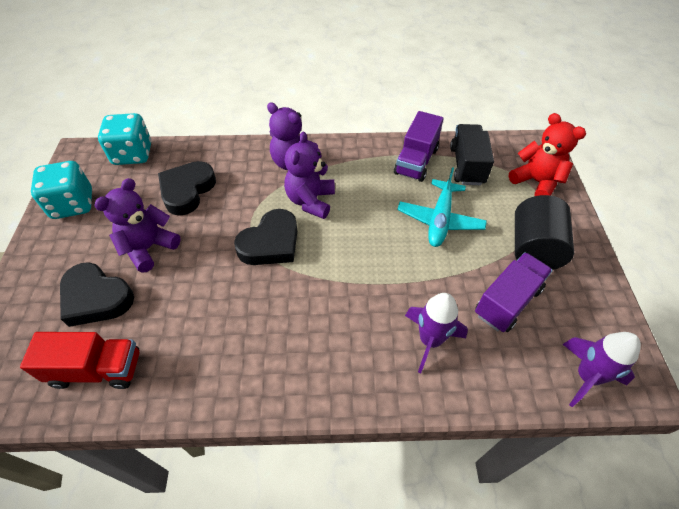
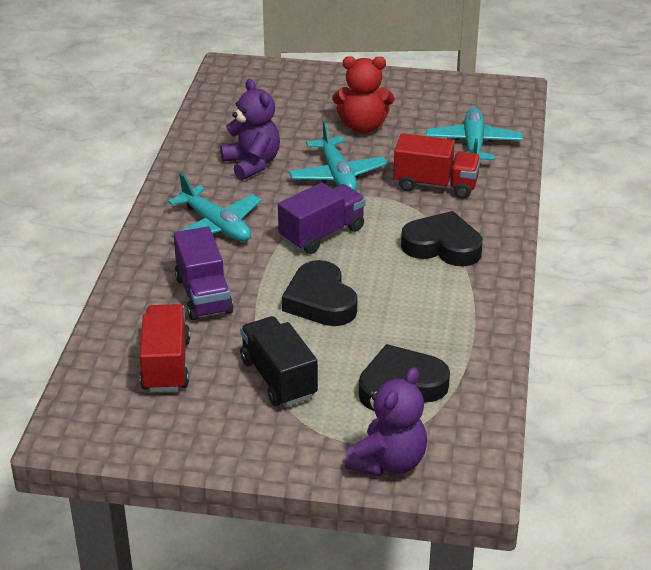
black cylinder: [515,195,574,270] = 1 -> none = 0
purple rocket: [405,293,468,373] [563,332,641,407] = 2 -> none = 0
purple teddy bear: [94,178,181,273] [267,102,322,170] [284,132,335,219] = 3 -> [220,79,280,180] [345,367,427,477] = 2
red truck: [20,332,140,389] = 1 -> [140,304,190,392] [393,133,481,199] = 2
turquoise dice: [31,161,92,219] [98,113,151,165] = 2 -> none = 0
turquoise plane: [397,167,487,247] = 1 -> [168,173,261,241] [289,120,388,191] [426,107,523,160] = 3

